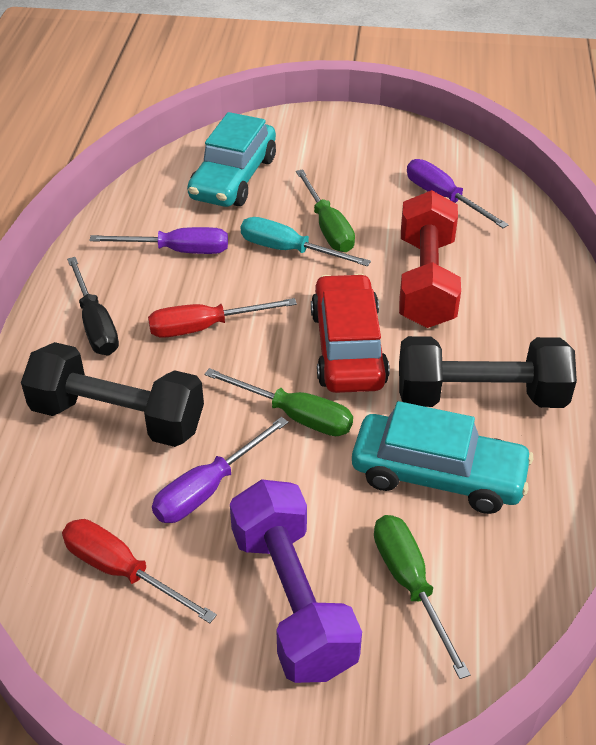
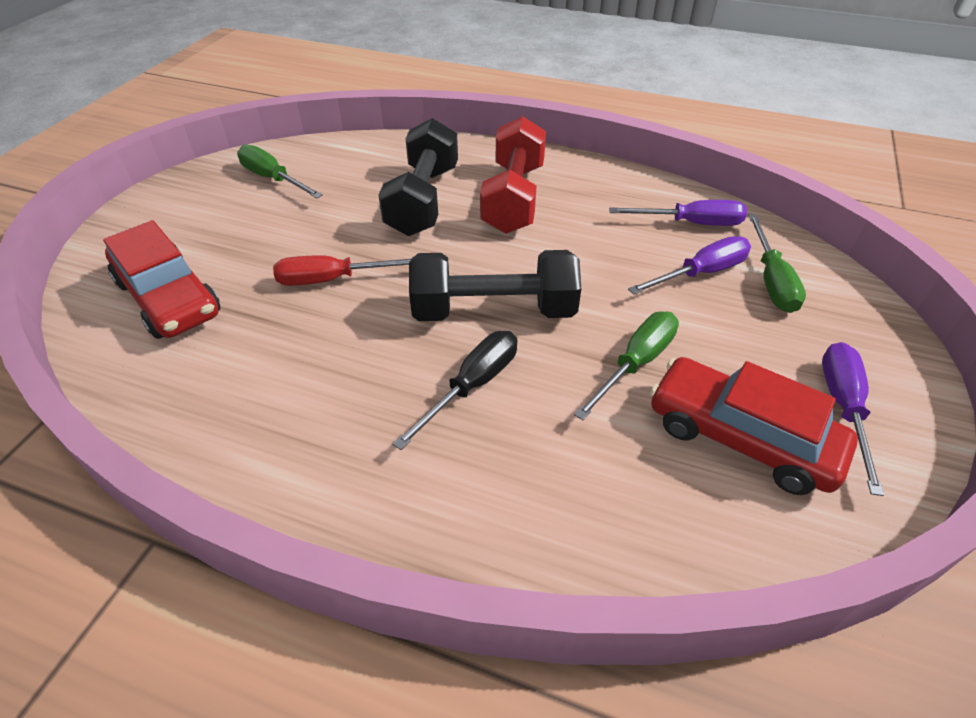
purple dumbbell: [230,479,362,683] = 1 -> none = 0
red car: [311,274,389,393] = 1 -> [103,220,221,339] [650,357,858,495] = 2
red screwdriver: [62,519,217,623] [148,298,297,338] = 2 -> [273,255,411,286] = 1
turquoise car: [187,112,276,207] [352,401,533,514] = 2 -> none = 0
turquoise screwdriver: [241,217,371,266] = 1 -> none = 0

